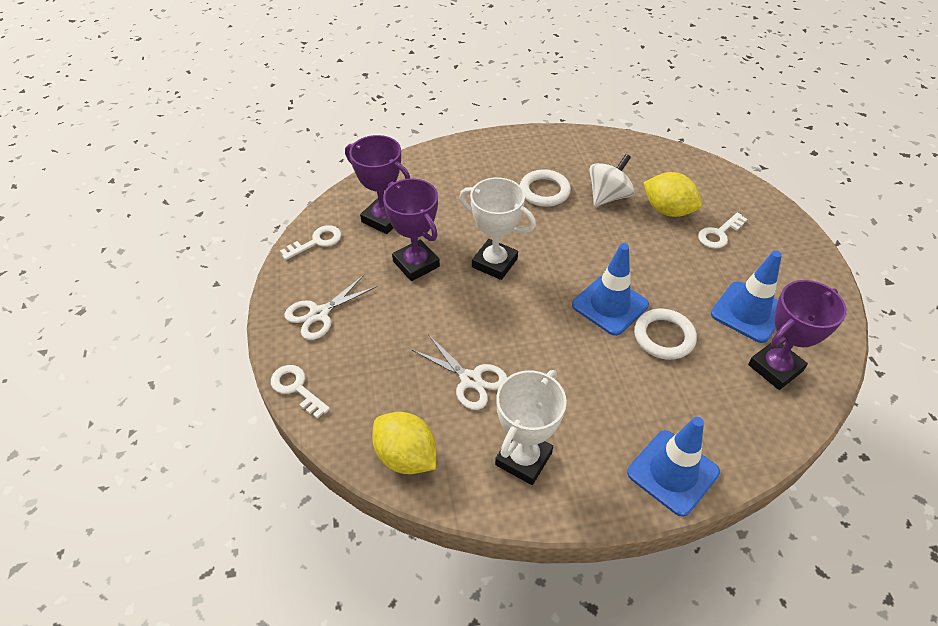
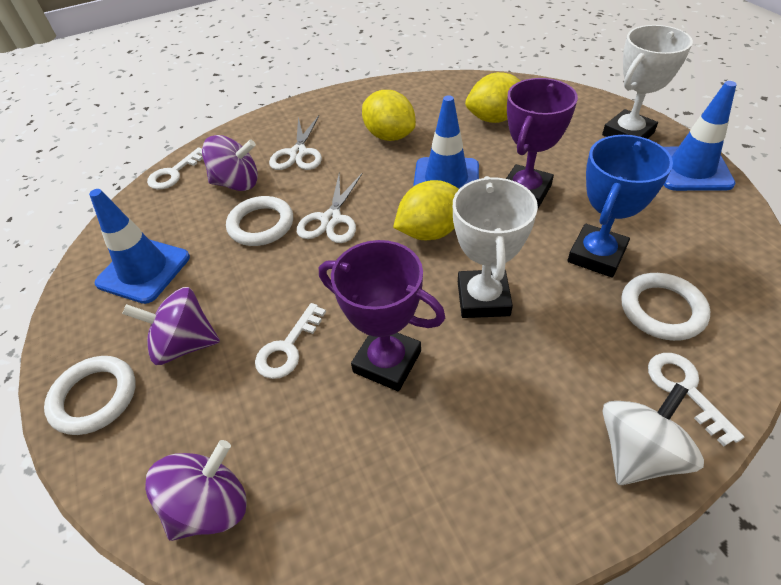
blue trophy: none = 0 -> [567,135,673,278] = 1
purple spinning top: none = 0 -> [122,287,220,365] [145,440,247,541] [202,135,258,191] = 3
purple trophy: [345,135,410,234] [383,178,440,281] [748,280,847,390] = 3 -> [319,240,445,391] [506,78,578,208] = 2
white ring: [520,169,571,207] [634,309,697,360] = 2 -> [44,356,136,435] [226,196,293,246] [621,273,710,341] = 3
yellow lemon: [372,412,436,474] [643,172,702,217] = 2 -> [362,90,416,141] [393,180,459,240] [465,72,520,123] = 3

